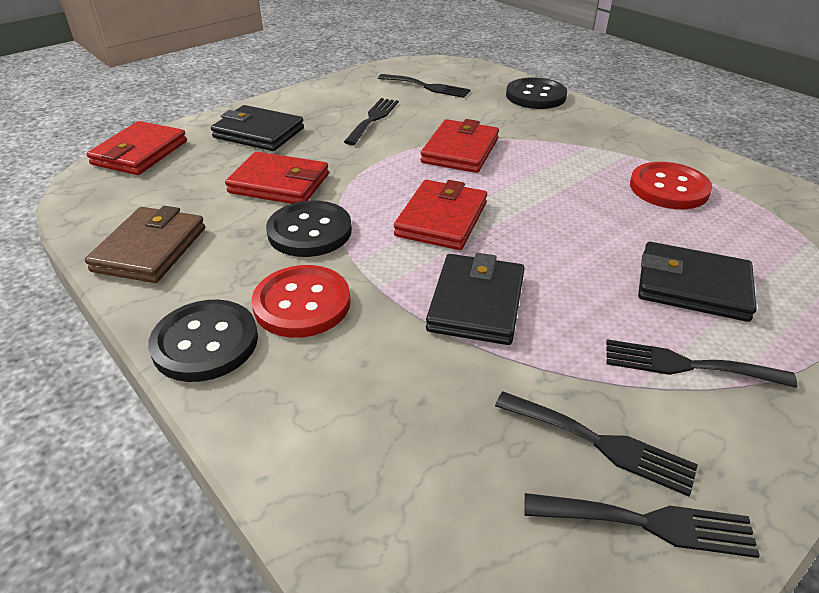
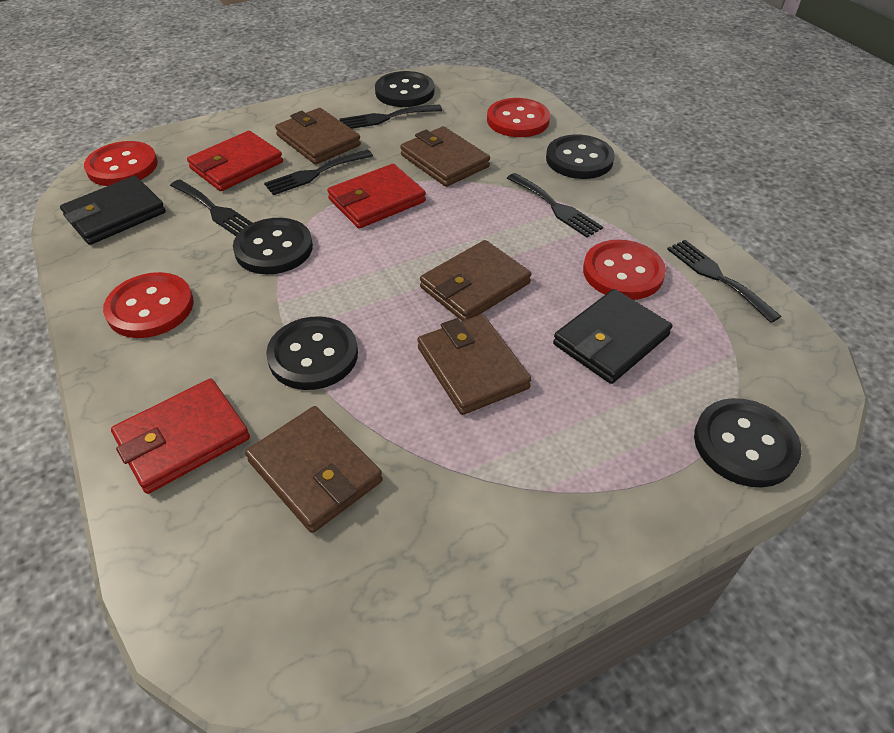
black button: [148,300,258,382] [266,201,352,257] [506,77,567,109] = 3 -> [233,218,313,274] [266,316,358,390] [375,71,434,107] [546,134,615,179] [694,398,802,488] = 5
black wallet: [211,105,304,151] [426,253,525,345] [638,242,757,322] = 3 -> [60,176,166,245] [553,289,672,384] = 2
brown wallet: [85,206,205,283] = 1 -> [245,406,383,533] [275,108,361,165] [400,126,490,187] [417,314,531,415] [420,240,531,321] = 5
red button: [252,265,350,338] [630,162,712,209] = 2 -> [84,141,158,186] [103,272,194,338] [487,98,550,137] [583,240,666,300] = 4
red wallet: [86,121,187,175] [225,152,329,204] [394,180,487,250] [421,119,499,173] = 4 -> [111,379,250,494] [187,131,283,191] [327,164,426,228] = 3

